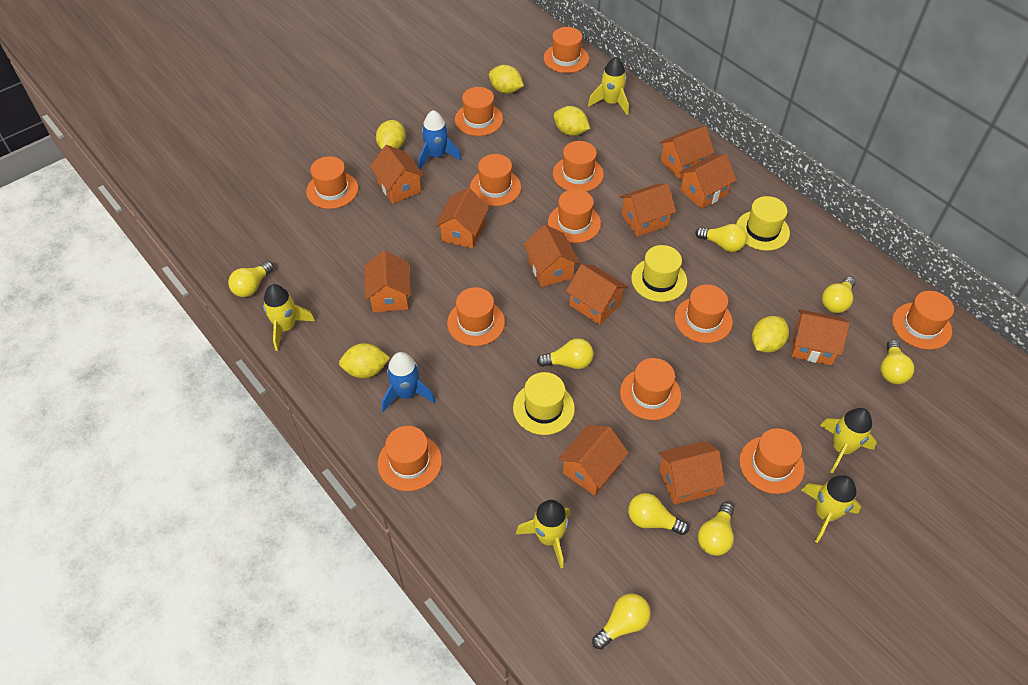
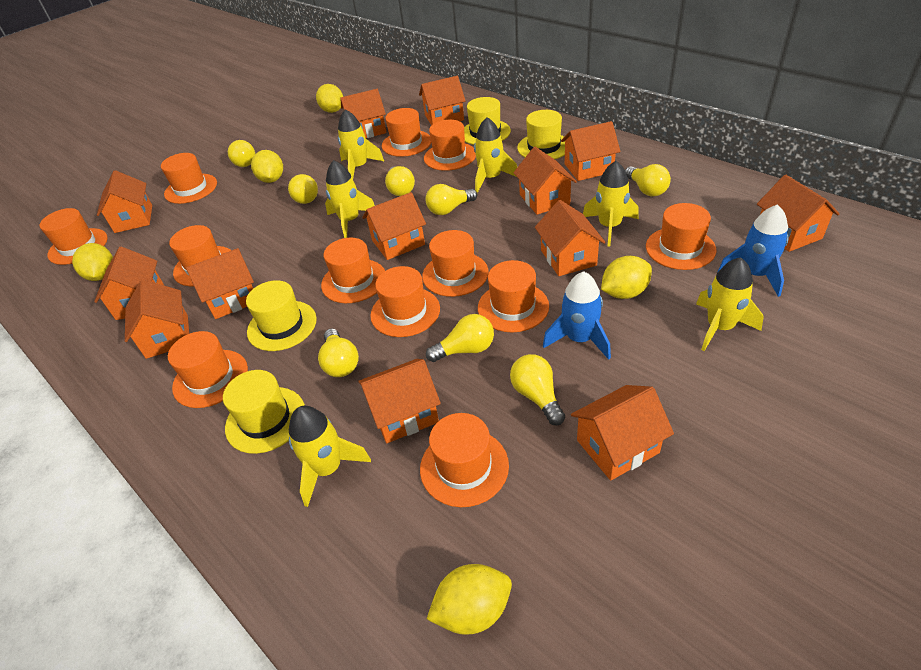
orange house: [364,250,411,313] [370,145,424,204] [435,188,489,249] [524,225,580,287] [558,425,629,496] [566,264,628,325] [620,184,676,237] [658,441,725,505] [659,126,715,179] [679,154,737,209] [791,309,850,365] = 11 -> [94,247,164,320] [97,170,152,233] [125,280,189,359] [186,248,254,319] [340,89,387,138] [358,359,441,443] [362,192,426,260] [419,76,466,125] [514,147,577,215] [535,200,606,276] [561,121,620,181] [571,385,674,480] [757,175,840,252] = 13
yellow hat: [513,372,575,435] [631,245,687,302] [736,196,790,251] = 3 -> [223,370,305,454] [246,280,317,351] [464,97,511,145] [517,110,565,159] = 4
yellow rocket: [263,284,315,351] [516,500,570,568] [588,57,629,115] [801,475,861,543] [820,408,877,474] = 5 -> [289,406,371,507] [325,160,375,238] [338,109,384,179] [474,117,517,193] [583,161,639,247] [696,257,764,351] = 6

